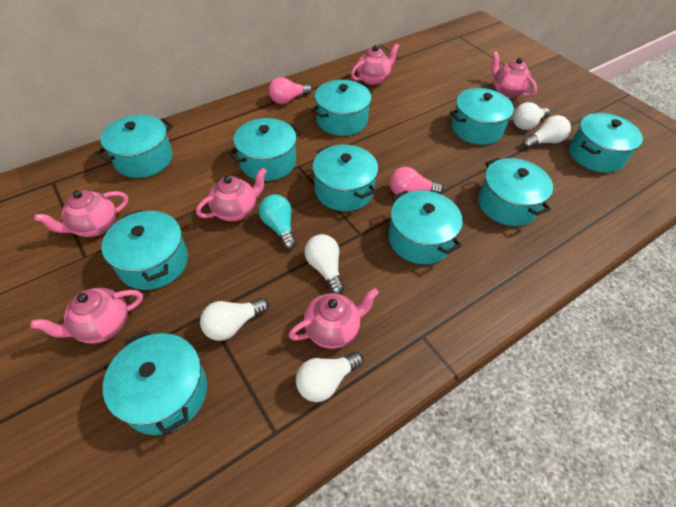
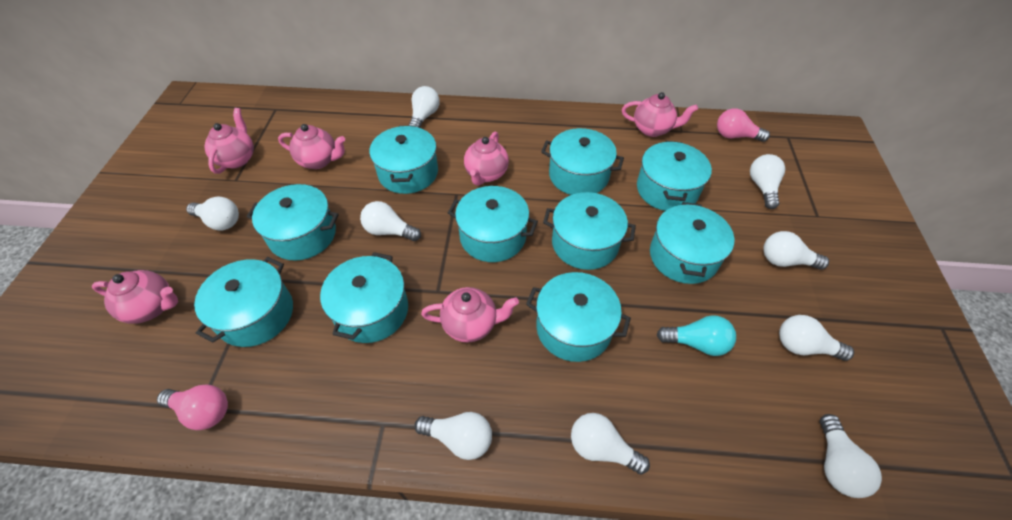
white light bulb: [200,298,269,341] [296,351,363,402] [304,234,344,294] [513,102,550,130] [522,115,571,149] = 5 -> [186,197,239,230] [360,201,421,241] [408,86,440,128] [414,412,492,460] [571,413,650,475] [750,154,785,209] [763,231,829,270] [779,315,854,361] [820,414,882,498] = 9

